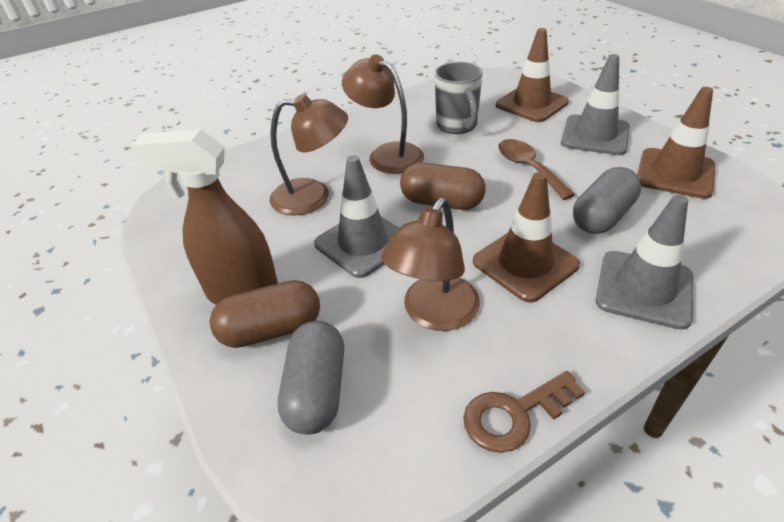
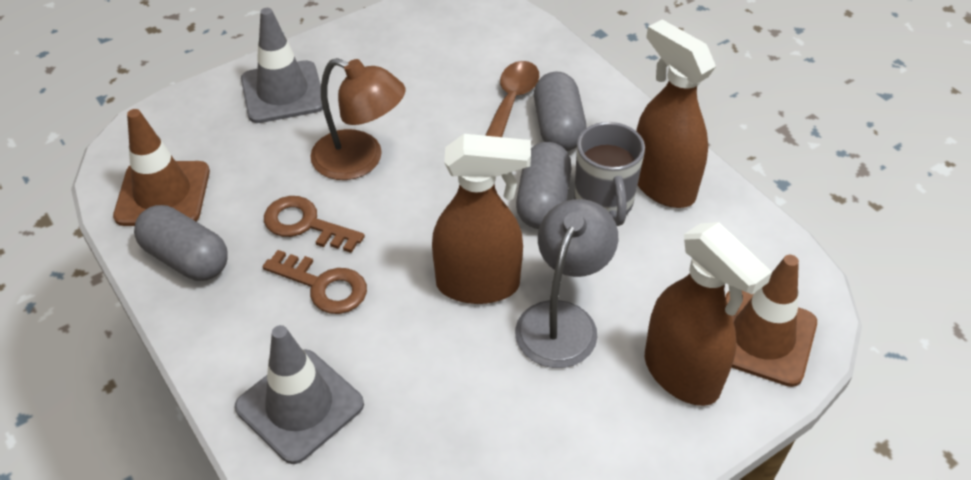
brown capsule: [210,280,320,348] [400,162,486,210] = 2 -> none = 0
brown key: [463,371,585,453] = 1 -> [263,250,367,314] [264,196,365,253] = 2
brown lamp: [270,94,348,215] [342,54,424,174] [381,198,480,331] = 3 -> [311,58,405,180] = 1
brown spray bottle: [131,129,278,304] = 1 -> [432,134,531,304] [636,19,716,208] [645,222,772,406] = 3
brown traffic cone: [473,172,580,303] [496,28,569,122] [637,87,715,199] = 3 -> [113,109,210,226] [725,255,817,387] = 2
grey capsule: [278,321,344,435] [573,167,641,234] = 2 -> [134,205,228,281] [516,142,572,229] [534,71,587,151] = 3
grey lamp: none = 0 -> [515,199,618,368] = 1
grey traffic cone: [314,155,399,278] [561,54,630,155] [596,194,693,330] = 3 -> [235,325,364,464] [241,8,323,123] = 2

